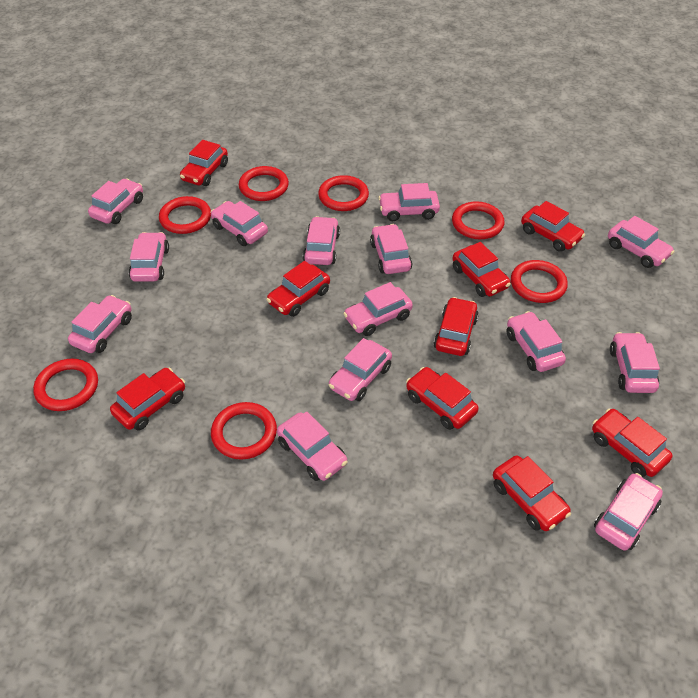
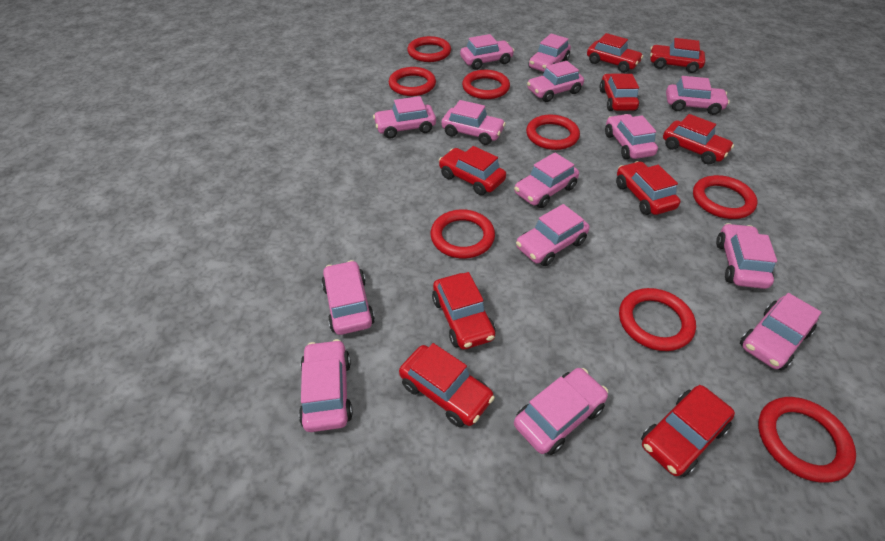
red ring: [33,359,98,411] [159,196,211,234] [211,402,277,460] [239,166,289,201] [318,175,369,211] [452,201,504,239] [511,260,568,303] = 7 -> [389,67,436,96] [407,36,451,62] [430,209,495,259] [462,70,510,99] [526,115,580,150] [619,288,696,351] [693,175,758,219] [758,397,856,483] = 8

